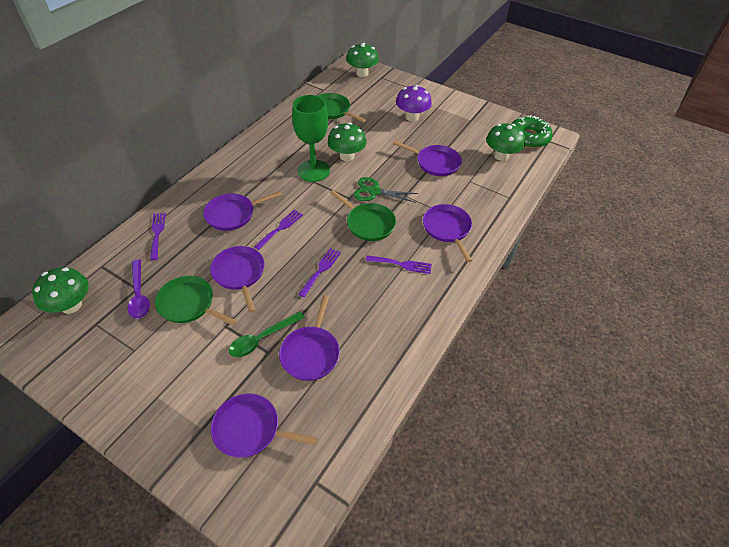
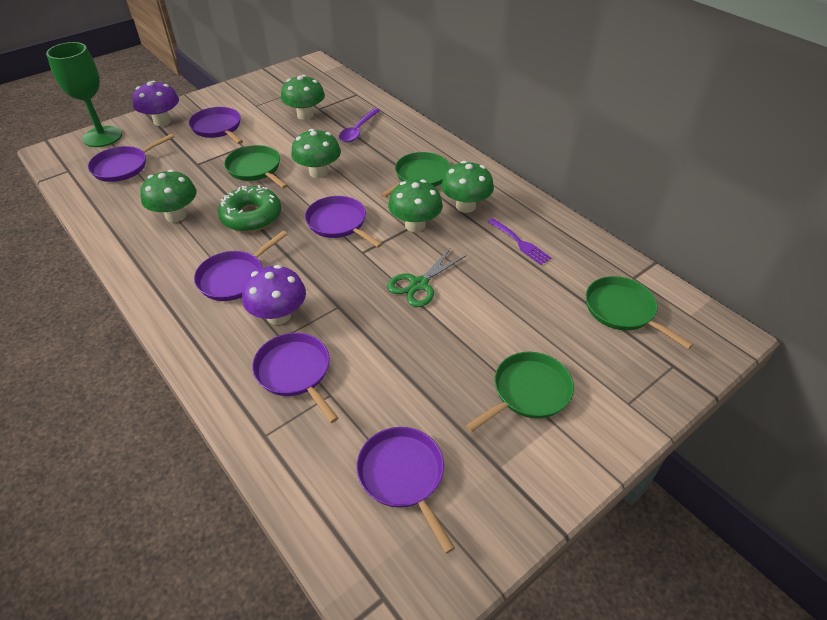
green mushroom: [32,267,89,314] [328,122,367,161] [346,43,379,77] [486,123,525,161] = 4 -> [140,169,196,222] [281,75,325,120] [291,129,341,178] [388,179,443,232] [441,161,494,213] = 5
green pan: [155,276,237,325] [318,93,366,122] [330,190,396,241] = 3 -> [224,145,288,188] [381,152,451,198] [465,352,574,432] [586,276,693,349] = 4
green spoon: [229,311,305,357] = 1 -> none = 0
purple fork: [150,213,166,260] [254,210,303,250] [298,248,341,297] [366,256,432,274] = 4 -> [487,218,551,265] = 1
purple mushroom: [396,85,432,121] = 1 -> [132,81,179,126] [242,265,306,325] = 2

